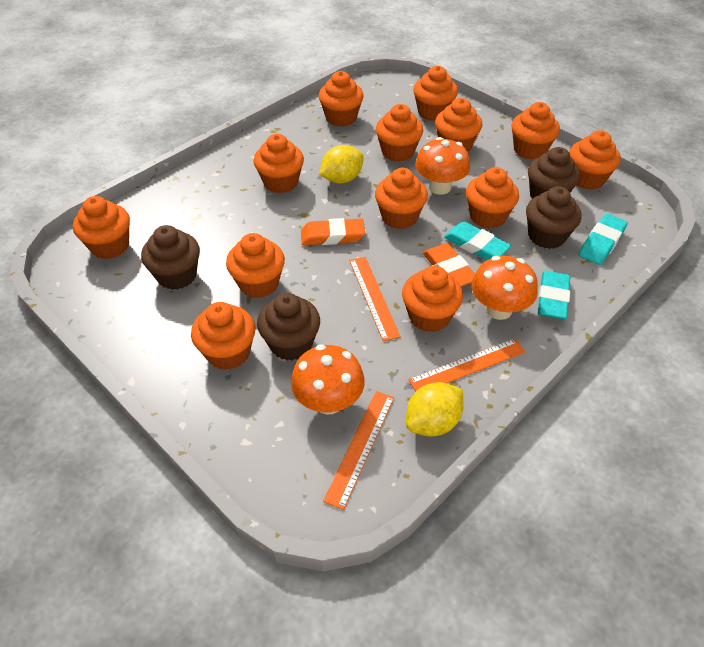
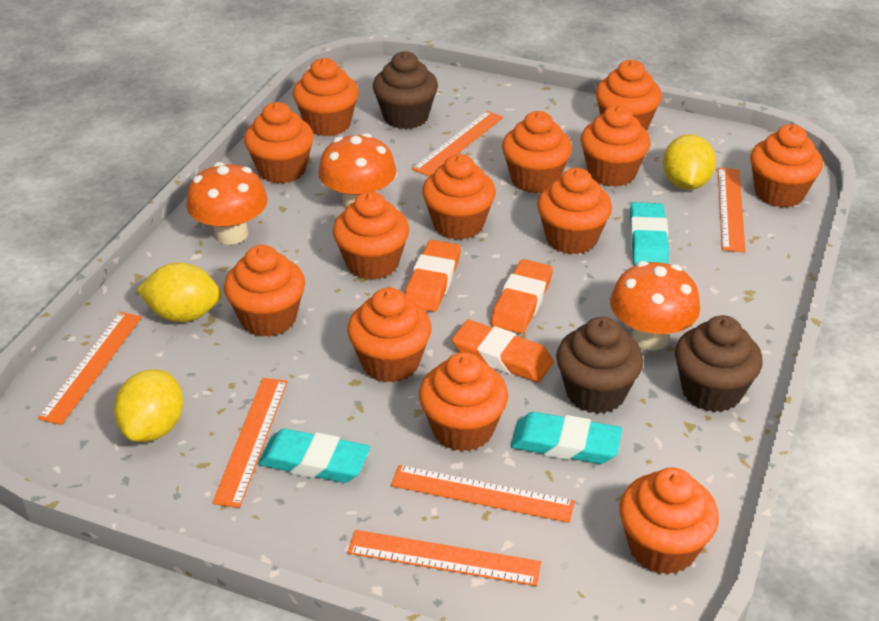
brown cupcake: [141,225,200,290] [257,293,320,360] [526,186,582,249] [528,147,580,199] = 4 -> [373,51,438,129] [556,317,643,414] [675,315,763,412] = 3
orange eraser: [301,218,365,245] [423,243,475,287] = 2 -> [404,240,461,312] [452,320,554,383] [491,259,553,334] = 3
orange ruler: [323,391,394,510] [349,257,401,341] [408,339,525,391] = 3 -> [38,312,142,425] [212,378,288,508] [347,530,541,586] [391,465,575,523] [412,111,504,176] [718,168,746,252] = 6
yellow lemon: [319,145,364,184] [406,382,464,437] = 2 -> [114,369,183,442] [136,263,221,322] [663,134,716,190] = 3

